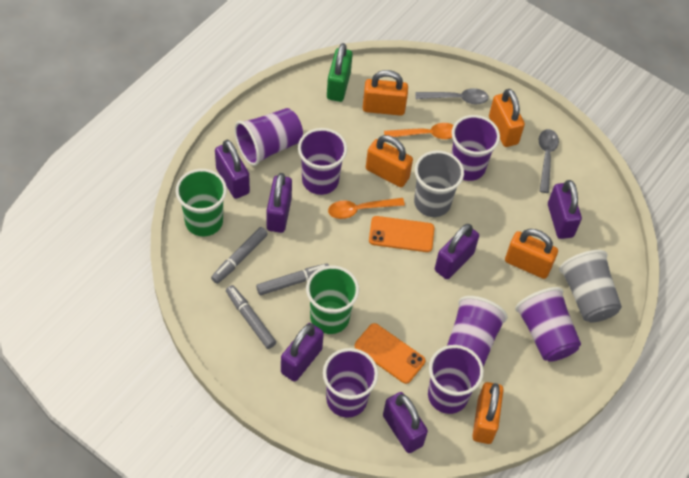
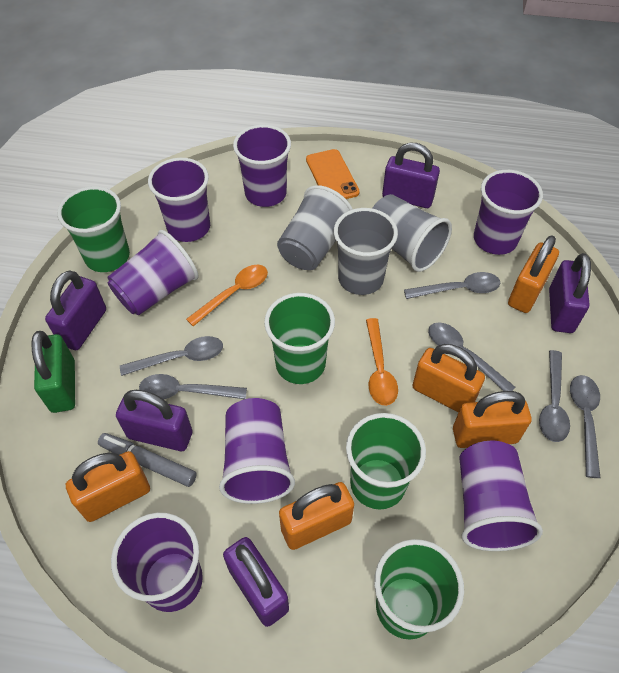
green cup: [175,169,227,236] [306,266,359,334] = 2 -> [57,186,130,272] [264,293,335,384] [346,413,426,510] [374,539,464,640] = 4
grey cup: [414,151,464,217] [559,250,622,322] = 2 -> [277,185,353,270] [334,208,398,295] [372,194,452,272] = 3
grey marker: [211,227,268,284] [226,285,276,349] [256,263,329,295] = 3 -> [98,433,197,487] = 1
grey spoon: [415,88,489,104] [539,129,559,193] = 2 -> [120,336,223,376] [139,374,247,399] [404,272,500,299] [428,322,516,391] [539,350,570,442] [570,375,600,478] = 6
orange phone: [355,323,425,384] [369,216,434,252] = 2 -> [306,149,360,199] = 1
purple padlock: [215,140,250,199] [267,173,292,233] [281,323,324,382] [383,392,428,453] [435,224,479,279] [548,180,582,239] = 6 -> [45,270,106,350] [116,390,193,451] [223,537,289,627] [382,143,440,208] [549,253,591,333] = 5

